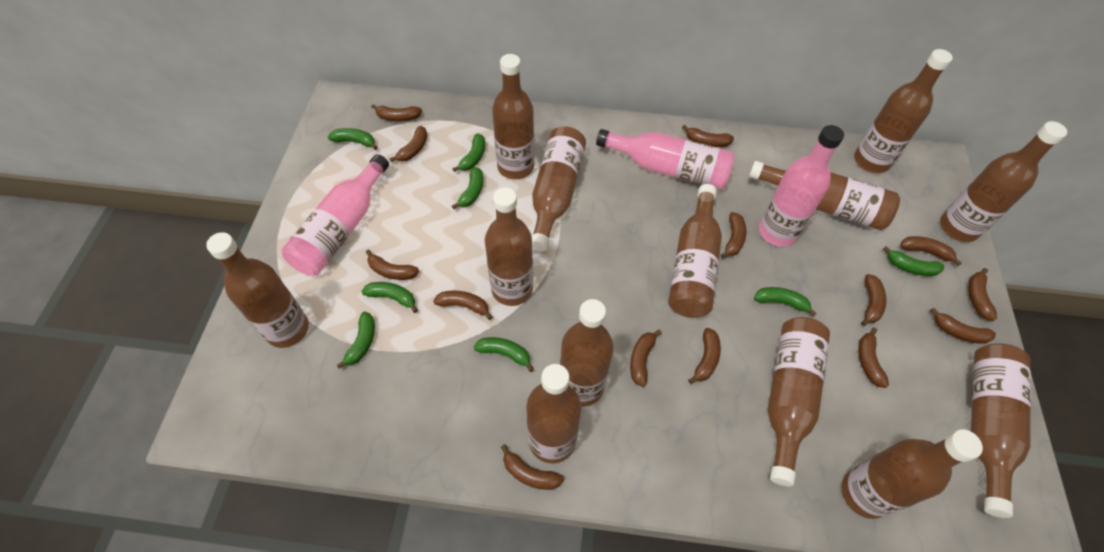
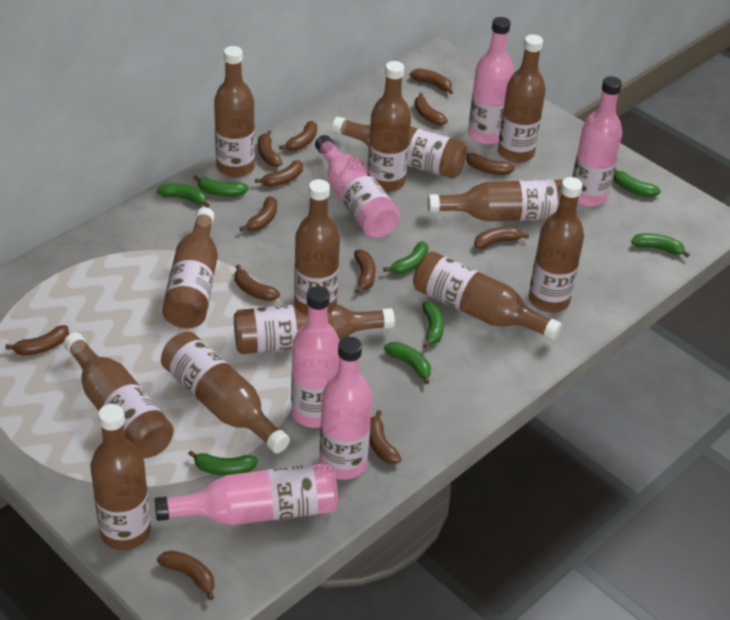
brown banana: [366,250,419,280] [371,104,422,121] [389,126,427,162] [433,291,492,320] [501,444,564,490] [630,329,662,387] [682,125,734,147] [688,328,721,384] [721,212,746,259] [858,328,889,388] [861,274,887,326] [900,236,962,266] [930,308,996,344] [968,268,997,321] = 14 -> [6,325,69,356] [157,550,214,600] [235,265,280,301] [239,196,277,231] [255,160,303,187] [258,130,282,167] [279,121,317,151] [354,249,376,293] [369,410,402,464] [409,68,453,94] [415,93,448,125] [466,151,515,175] [474,227,529,249] = 13
pink bottle: [282,154,389,276] [596,129,735,189] [759,125,844,247] = 3 -> [154,463,338,525] [291,286,340,428] [315,135,400,238] [320,337,372,480] [468,17,514,145] [572,76,622,207] = 6

